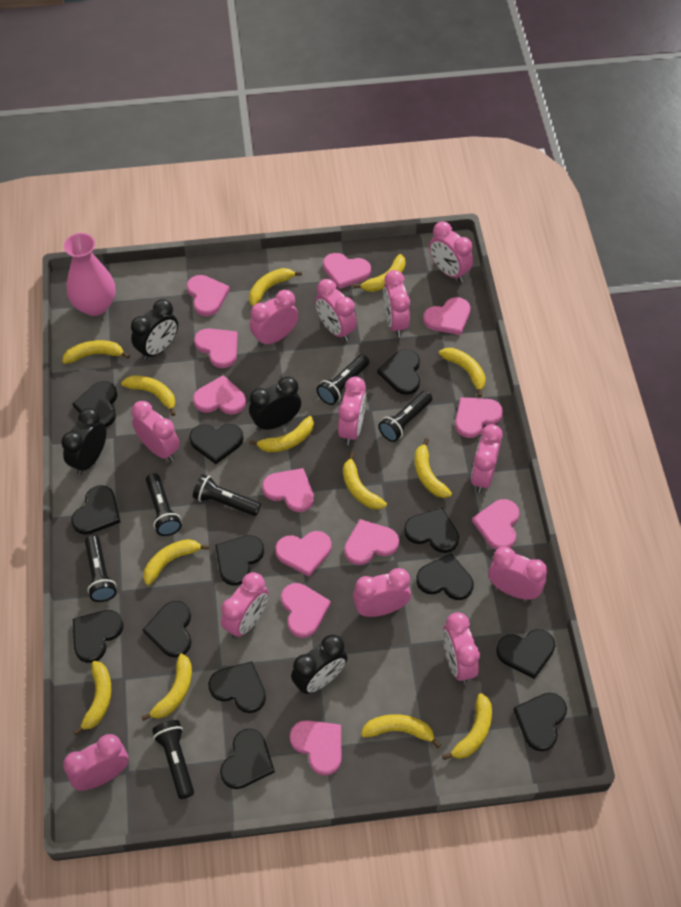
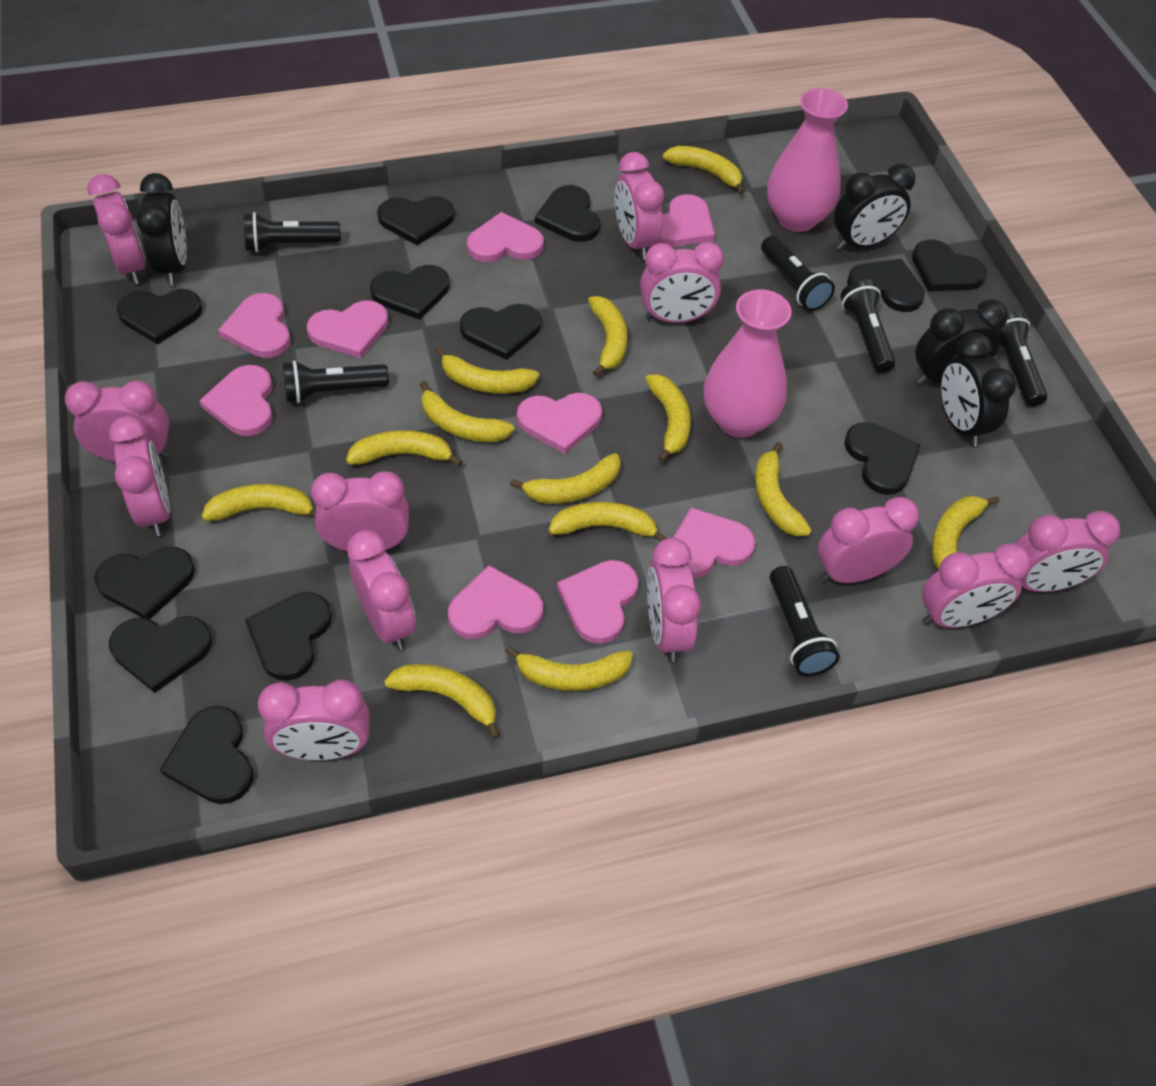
black heart: [71,485,120,535] [73,381,117,427] [73,610,123,663] [143,601,192,657] [189,424,244,464] [208,661,266,713] [215,535,264,586] [220,728,275,789] [377,349,420,395] [404,508,459,553] [416,553,474,600] [496,629,555,679] [513,693,567,751] = 13 -> [94,547,195,619] [109,616,212,693] [117,289,203,345] [160,706,253,804] [245,592,332,681] [370,265,450,320] [377,196,454,245] [460,304,541,360] [535,185,600,242] [844,422,921,495] [847,259,925,312] [912,239,987,291] = 12
pink heart: [187,275,230,316] [193,375,246,414] [194,328,238,368] [262,468,314,512] [275,531,331,577] [281,583,331,638] [290,720,341,776] [323,253,371,289] [344,519,399,565] [423,297,470,335] [455,397,503,438] [472,499,519,550] = 12 -> [199,365,273,436] [218,293,291,358] [307,300,388,358] [448,565,543,639] [467,212,544,262] [517,393,602,454] [557,560,639,644] [657,194,715,247] [673,508,755,578] = 9
pink vase: [64,233,116,316] = 1 -> [704,289,792,437] [767,88,848,232] = 2

